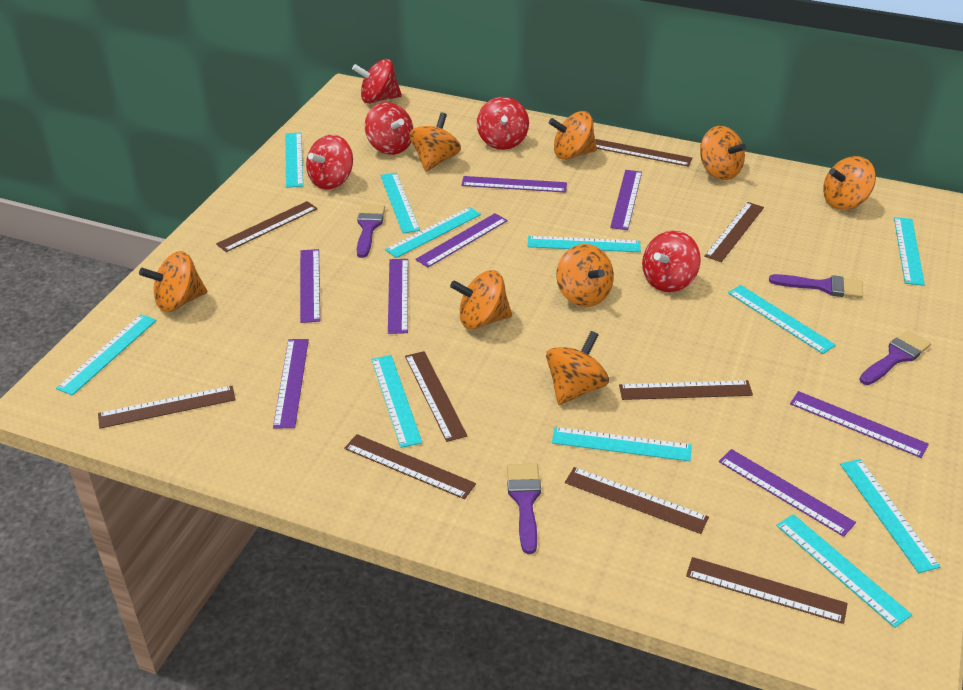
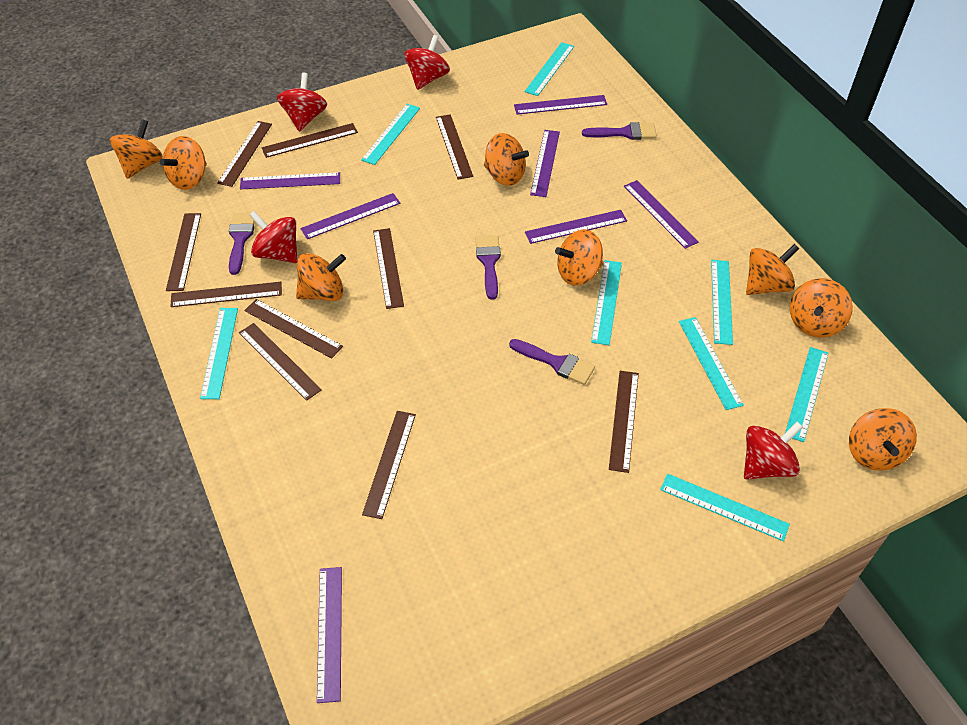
brown ruler: [98,386,236,429] [216,201,317,252] [344,434,476,499] [405,351,467,442] [565,467,709,534] [595,139,693,167] [619,380,753,400] [686,557,848,624] [704,202,764,262] = 9 -> [166,213,201,291] [170,282,282,307] [217,121,272,187] [239,323,322,401] [244,299,343,359] [262,123,358,158] [362,411,416,519] [373,228,404,309] [436,114,473,180] [609,371,639,473] = 10
purple ruler: [273,339,309,428] [300,249,320,323] [388,259,408,334] [415,213,508,268] [461,176,567,193] [610,170,642,230] [719,449,856,537] [790,391,929,458] = 8 -> [240,172,340,190] [300,193,400,239] [317,567,342,703] [514,95,607,115] [525,210,627,244] [530,130,560,197] [624,180,699,249] = 7
red spinning top: [306,135,353,189] [352,59,402,104] [365,102,413,155] [477,97,529,150] [642,231,701,292] = 5 -> [249,211,298,263] [277,73,328,132] [405,35,450,90] [744,422,803,480] = 4
turquoise ruler: [56,314,157,396] [285,132,303,188] [371,355,422,448] [380,173,420,233] [385,207,481,258] [528,236,641,252] [552,427,692,461] [728,285,836,354] [776,514,912,628] [840,459,940,573] [894,217,925,286] = 11 -> [200,308,238,399] [361,104,420,165] [525,42,574,96] [591,260,622,345] [660,474,790,541] [679,317,744,410] [711,260,733,345] [785,347,829,442] = 8

